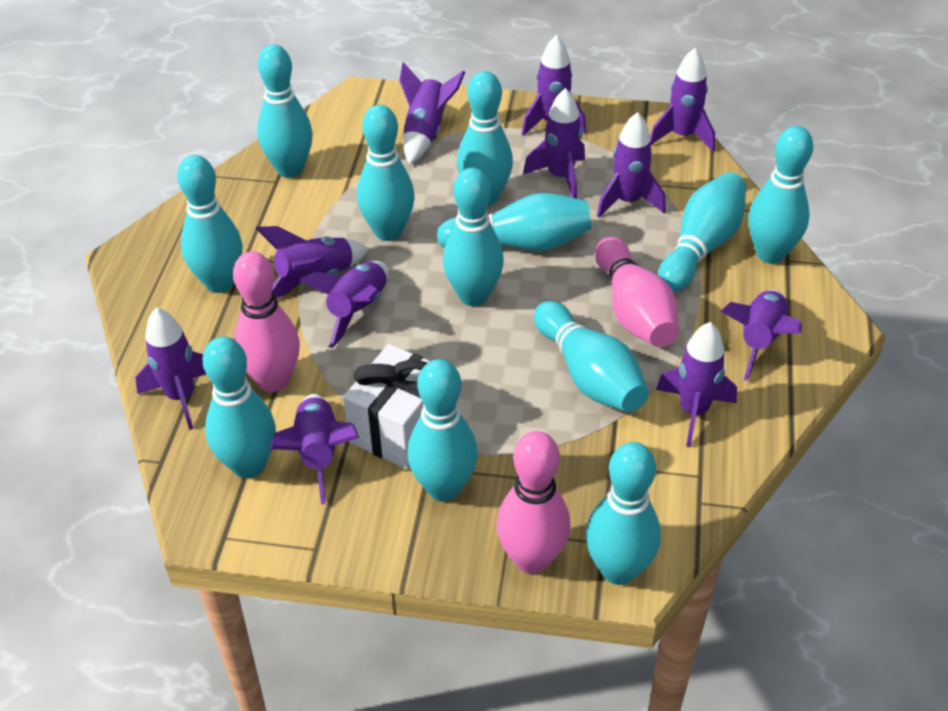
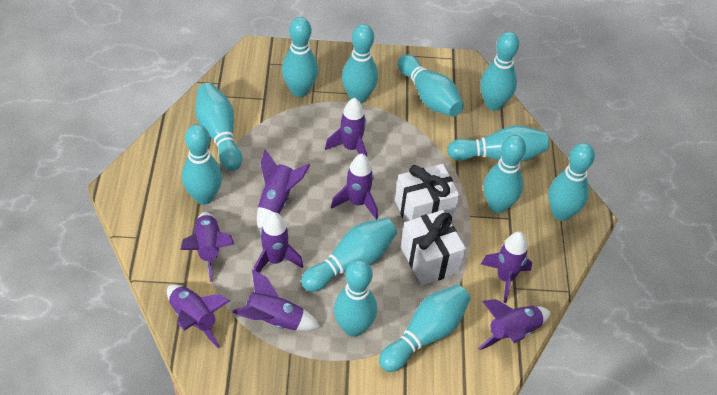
pink bowling pin: [233,251,300,392] [496,431,571,574] [595,237,679,347] = 3 -> none = 0
purple rocket: [135,307,206,430] [256,226,369,298] [270,394,359,505] [299,261,388,348] [399,62,465,164] [522,35,586,136] [523,88,585,199] [597,112,666,217] [650,48,715,151] [656,322,737,447] [721,290,802,381] = 11 -> [167,284,230,348] [180,212,234,282] [232,269,320,331] [254,212,303,273] [257,149,310,232] [325,98,367,157] [331,154,378,220] [478,299,550,350] [481,231,532,303] = 9
white gift: [343,344,430,469] = 1 -> [395,164,459,222] [401,210,466,286] = 2

